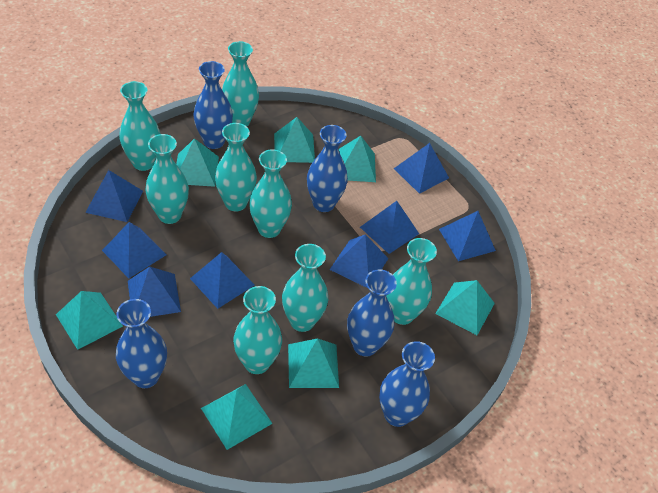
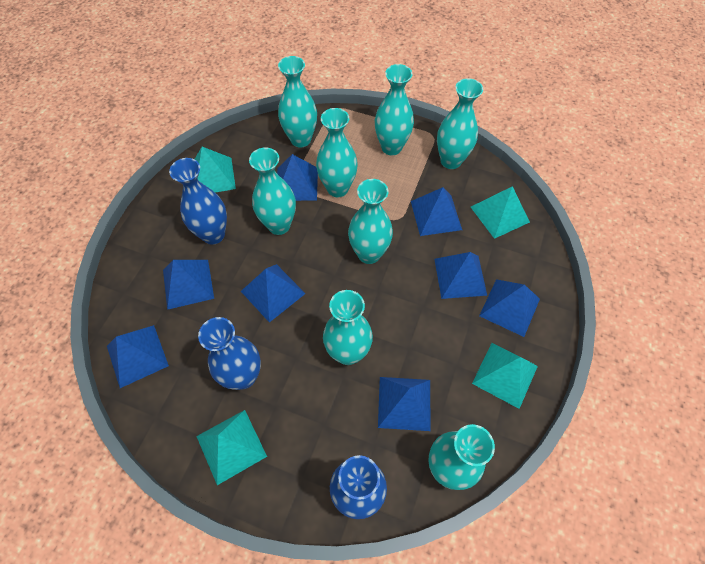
blue vase: [116,299,167,388] [193,61,233,149] [307,125,348,212] [347,269,397,357] [379,341,435,427] = 5 -> [169,158,227,245] [198,317,261,390] [330,455,387,519] = 3
turquoise pyramid: [56,291,123,350] [176,138,219,187] [201,384,272,450] [274,117,315,163] [288,338,339,388] [339,136,376,182] [435,280,495,335] = 7 -> [195,147,236,193] [196,410,267,485] [471,186,530,239] [472,343,538,409] = 4

